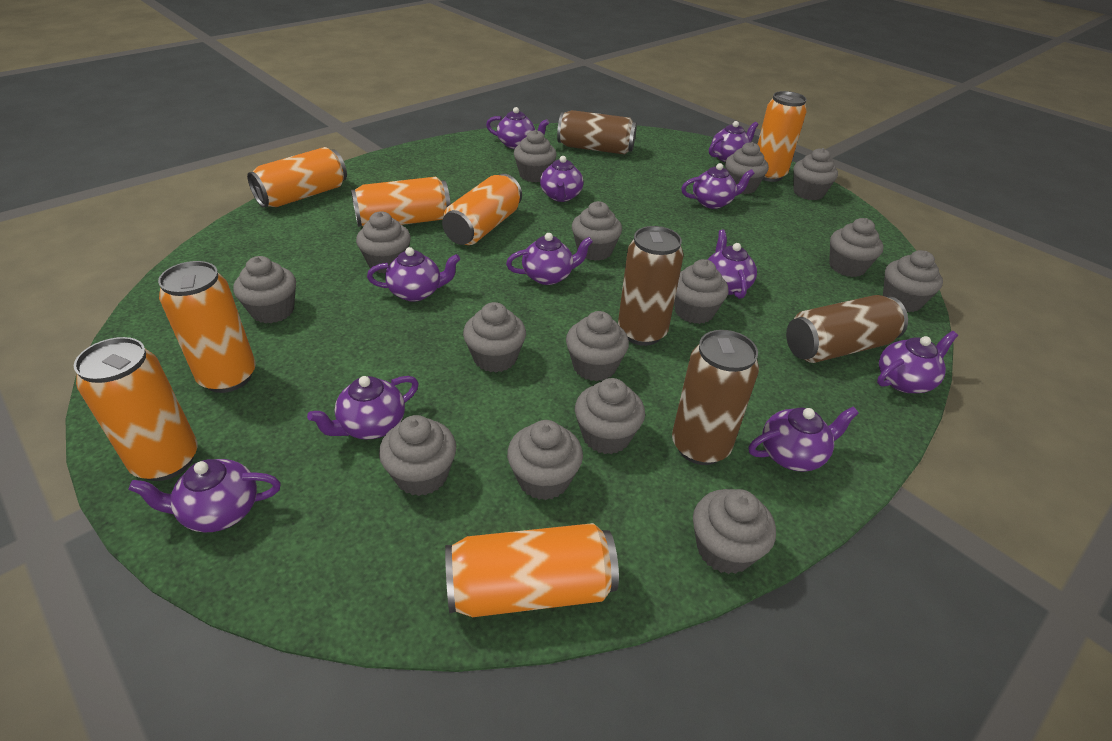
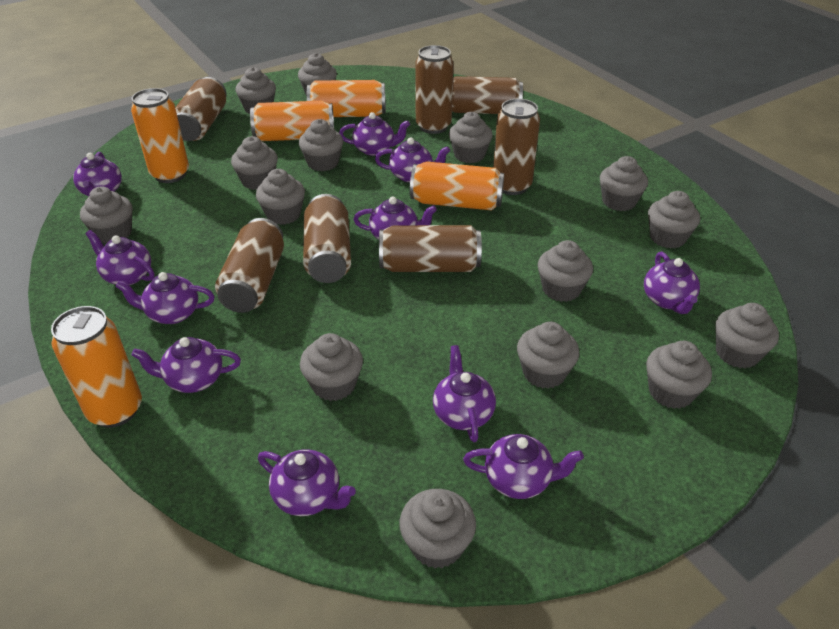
brown can: [557,110,637,155] [618,226,684,346] [672,330,759,465] [786,295,908,363] = 4 -> [175,77,227,141] [215,218,284,313] [303,194,351,283] [379,225,482,272] [415,45,453,134] [452,76,523,114] [493,99,540,195] = 7
orange can: [74,337,198,481] [158,261,256,393] [247,147,347,208] [351,177,451,227] [442,174,522,245] [445,523,619,617] [757,91,807,182] = 7 -> [51,306,142,427] [131,88,189,183] [250,101,334,141] [307,80,385,117] [410,161,504,210] = 5

